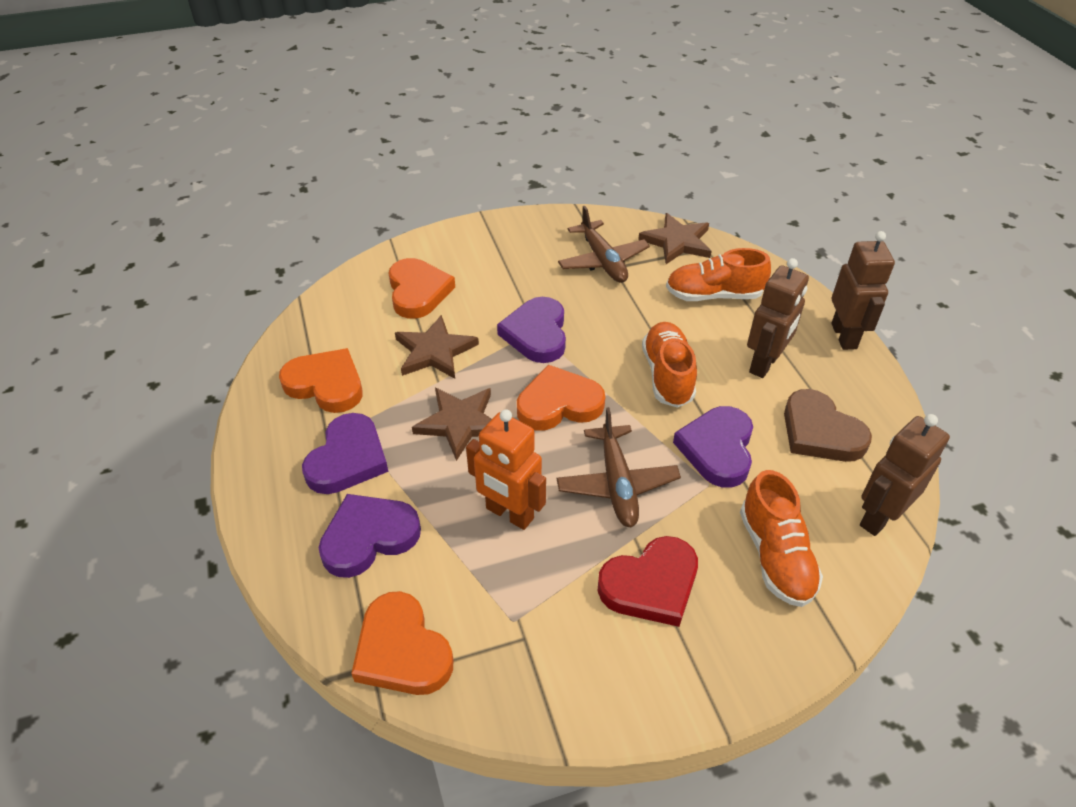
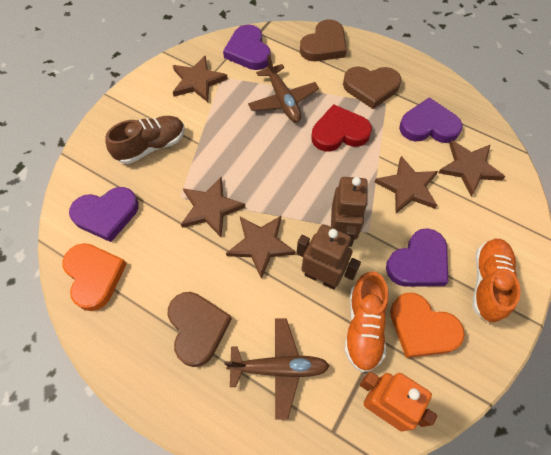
brown heart: [784,389,872,462] = 1 -> [168,292,232,367] [300,19,347,61] [343,66,401,109] = 3
brown robot: [747,258,809,378] [832,231,895,350] [860,414,950,536] = 3 -> [296,224,361,290] [331,177,368,247] = 2
brown shoe: none = 0 -> [105,116,185,164] = 1
brown star: [395,315,479,379] [412,388,492,461] [638,213,712,264] = 3 -> [173,55,228,102] [181,177,245,237] [226,216,296,279] [374,156,438,213] [438,140,505,196] = 5
orange heart: [279,348,363,413] [351,591,453,695] [389,258,455,319] [517,365,605,431] = 4 -> [63,243,127,311] [390,293,465,358] = 2
orange shoe: [642,322,697,408] [666,248,771,301] [740,470,823,607] = 3 -> [344,271,388,372] [472,239,520,323] = 2

